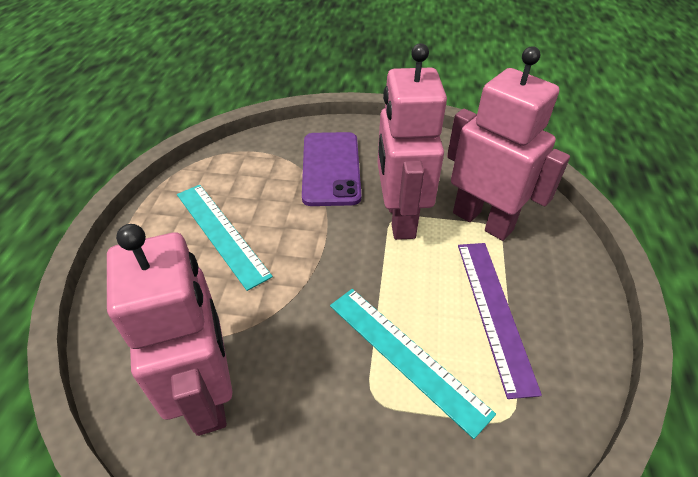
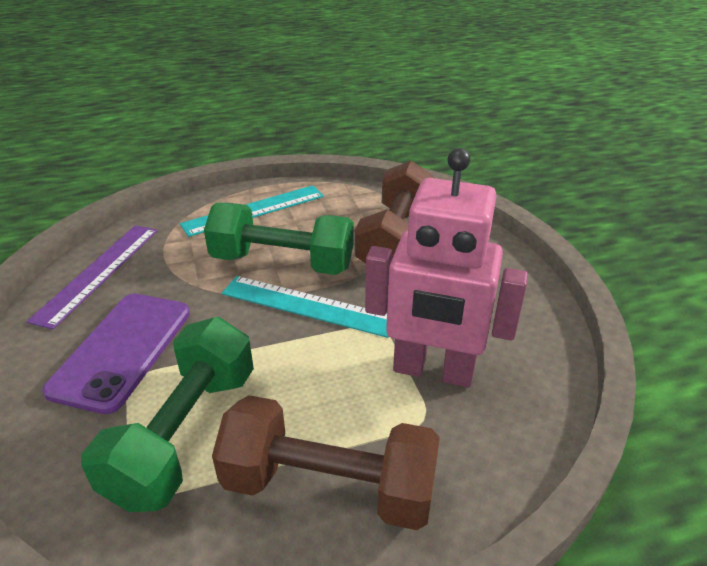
brown dumbbell: none = 0 -> [212,395,440,530] [355,161,434,263] = 2
green dumbbell: none = 0 -> [81,317,254,512] [204,203,354,275] = 2
pink robot: [107,224,233,436] [378,43,447,240] [447,46,570,241] = 3 -> [365,148,528,388] = 1

